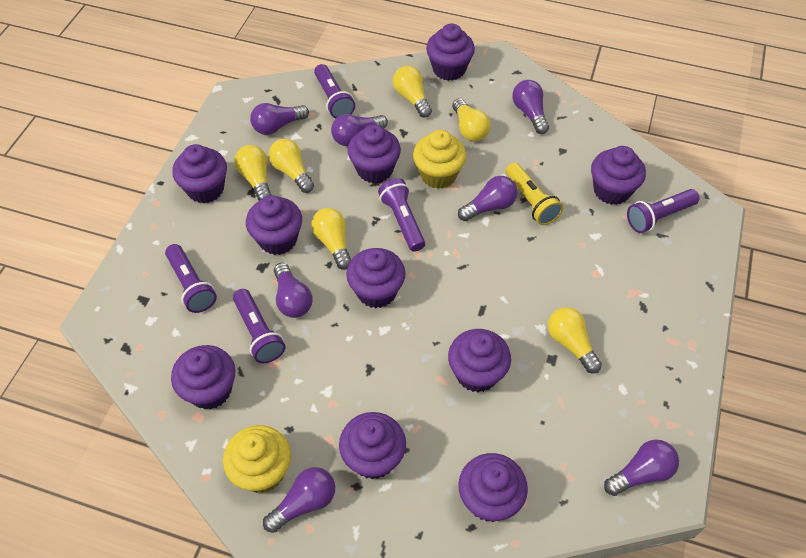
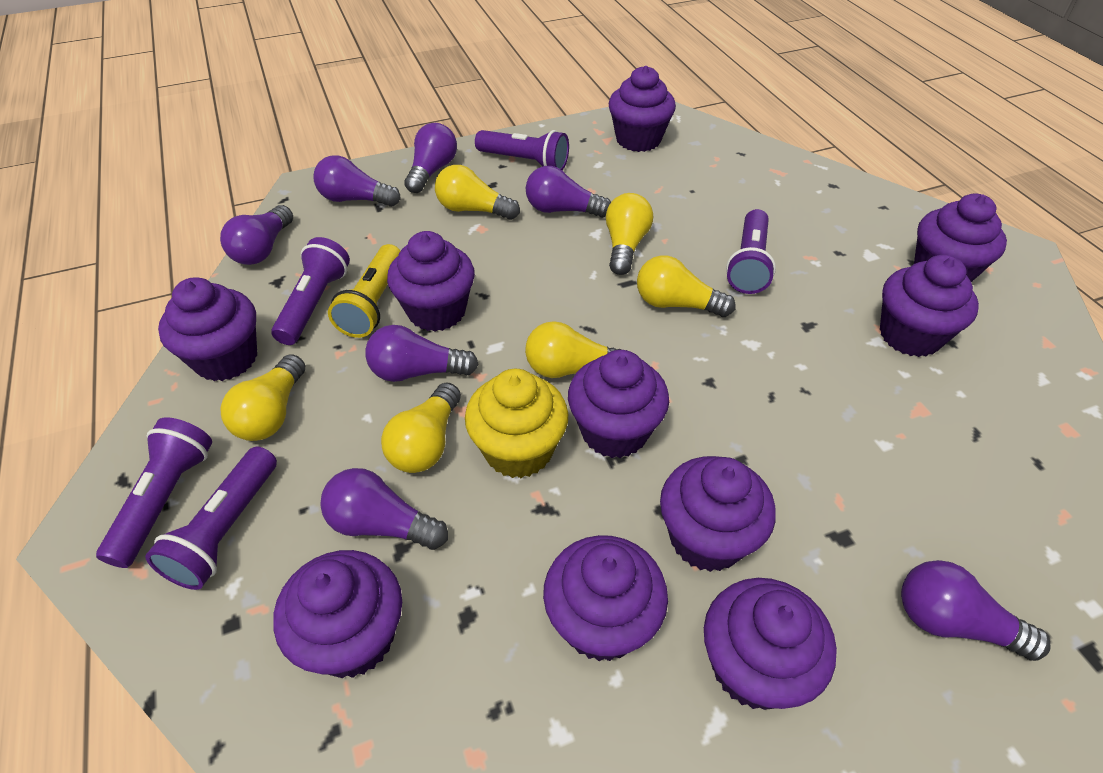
yellow cupcake: [223,425,291,493] [413,130,466,189] = 2 -> [465,369,568,478] = 1

